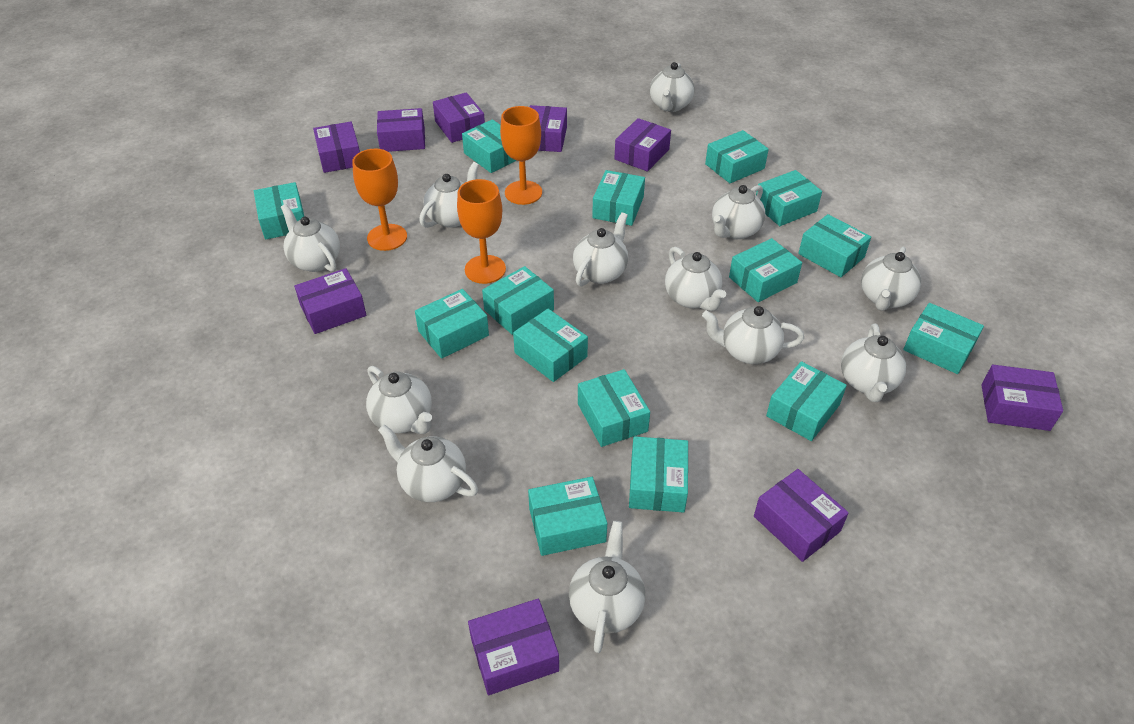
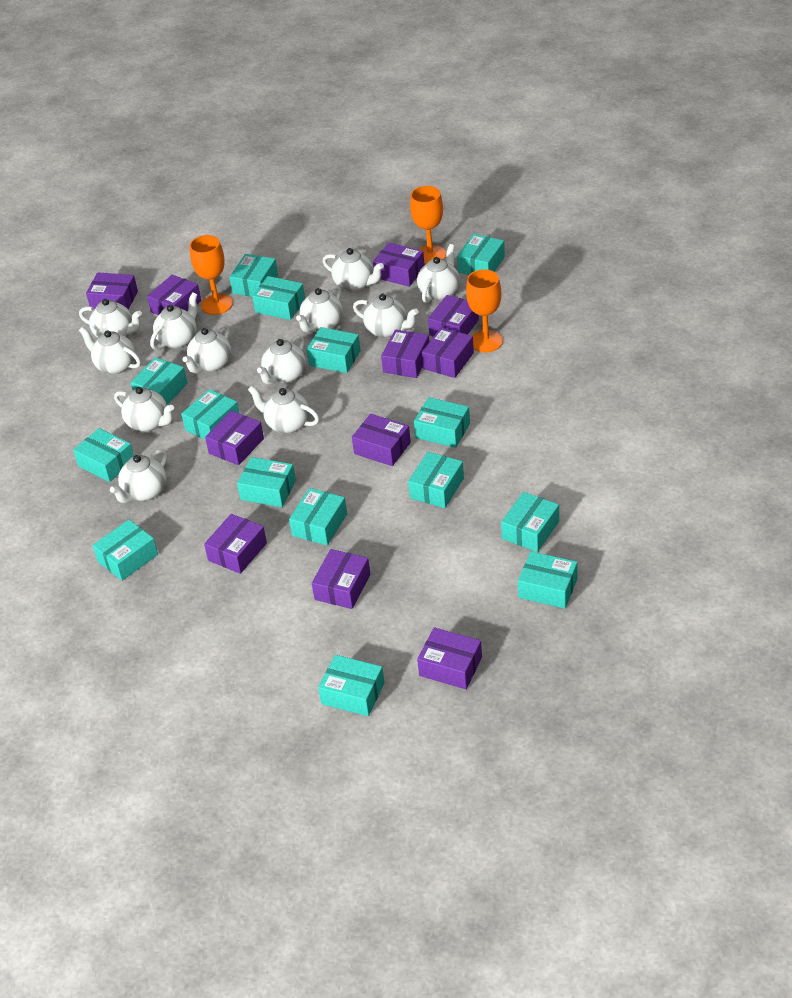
purple box: [294,268,366,334] [313,122,360,173] [377,108,425,152] [433,92,485,143] [468,599,559,695] [530,105,567,152] [614,118,671,172] [754,469,849,562] [981,365,1063,431] = 9 -> [86,272,138,310] [147,275,201,315] [204,514,267,574] [205,411,264,465] [312,549,370,609] [352,414,411,466] [373,243,425,287] [381,330,429,378] [417,627,482,689] [422,327,474,378] [428,295,479,337] = 11

